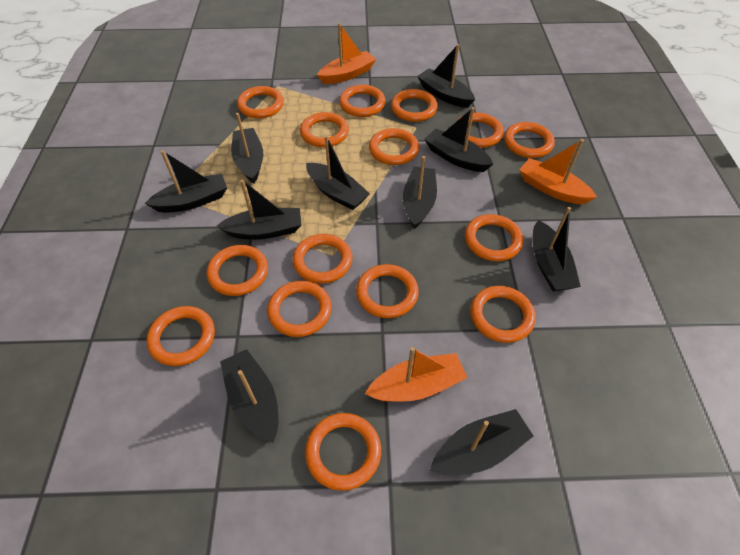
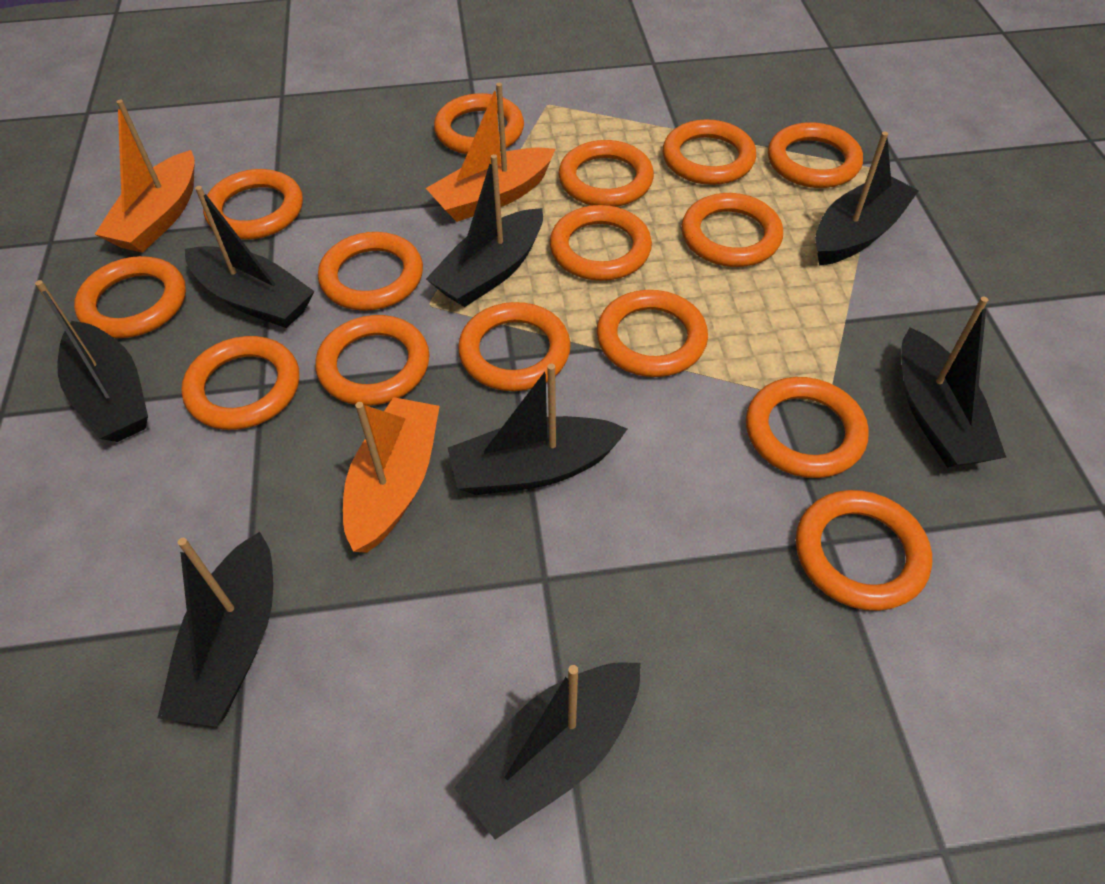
black boat: [145,150,227,213] [217,179,301,240] [220,349,278,443] [231,113,263,184] [306,135,370,210] [403,156,437,229] [417,44,475,108] [424,107,493,172] [430,409,534,475] [532,207,581,291] = 10 -> [35,280,148,442] [158,532,273,727] [185,186,315,328] [426,154,543,307] [448,364,627,495] [454,662,640,840] [815,132,919,266] [901,297,1006,468] = 8

